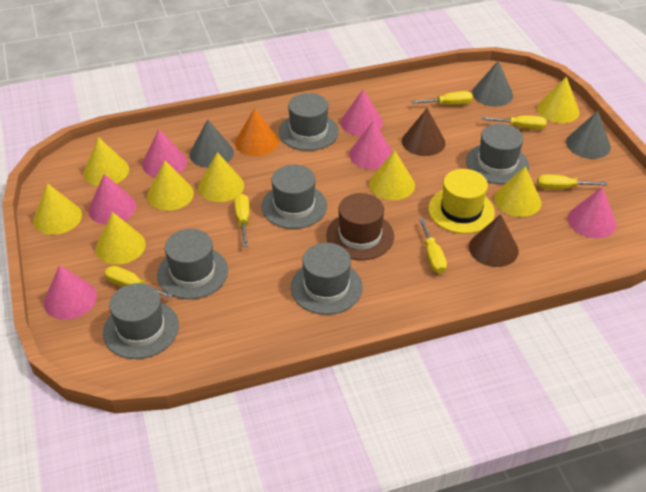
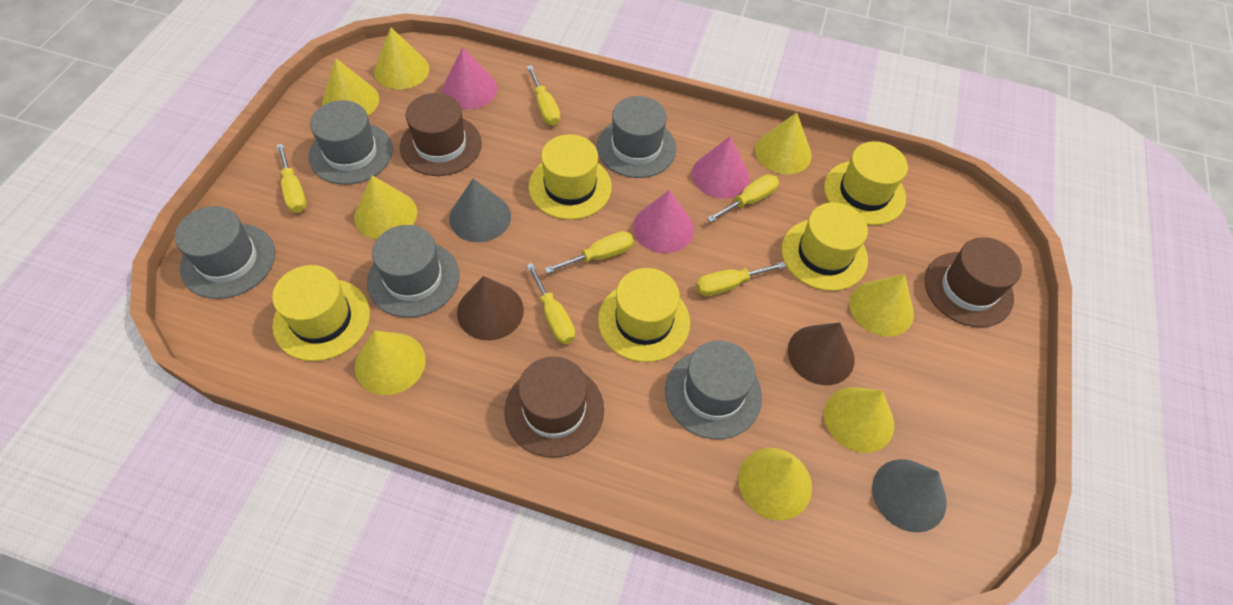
brown hat: [326,193,394,260] = 1 -> [400,93,482,176] [504,356,604,458] [925,237,1022,327] = 3
grey cone: [190,119,234,168] [472,61,513,106] [566,111,611,159] = 3 -> [449,178,511,242] [872,459,947,533] = 2
grey hat: [103,283,179,359] [157,229,228,299] [261,164,327,229] [279,93,339,151] [291,243,363,315] [466,124,529,184] = 6 -> [175,206,275,299] [308,100,393,185] [367,225,460,318] [597,96,676,178] [665,341,762,439] = 5
orange cone: [235,108,279,156] = 1 -> none = 0
pink cone: [44,265,97,320] [88,174,136,224] [142,129,187,177] [341,89,383,136] [349,121,393,169] [568,187,617,238] = 6 -> [442,47,497,109] [633,190,694,253] [692,136,750,199] = 3
yellow hat: [428,169,495,234] = 1 -> [272,265,370,361] [528,134,612,220] [598,268,690,362] [781,202,868,291] [824,141,908,225] = 5

